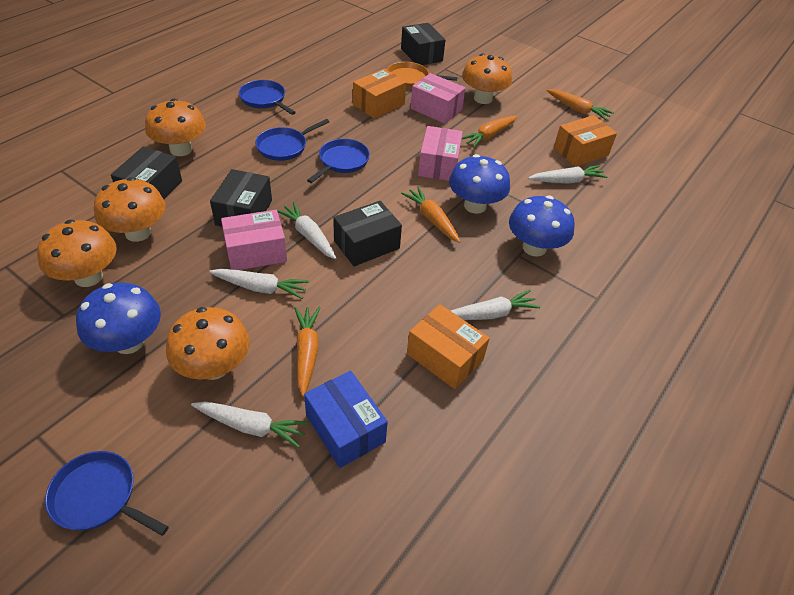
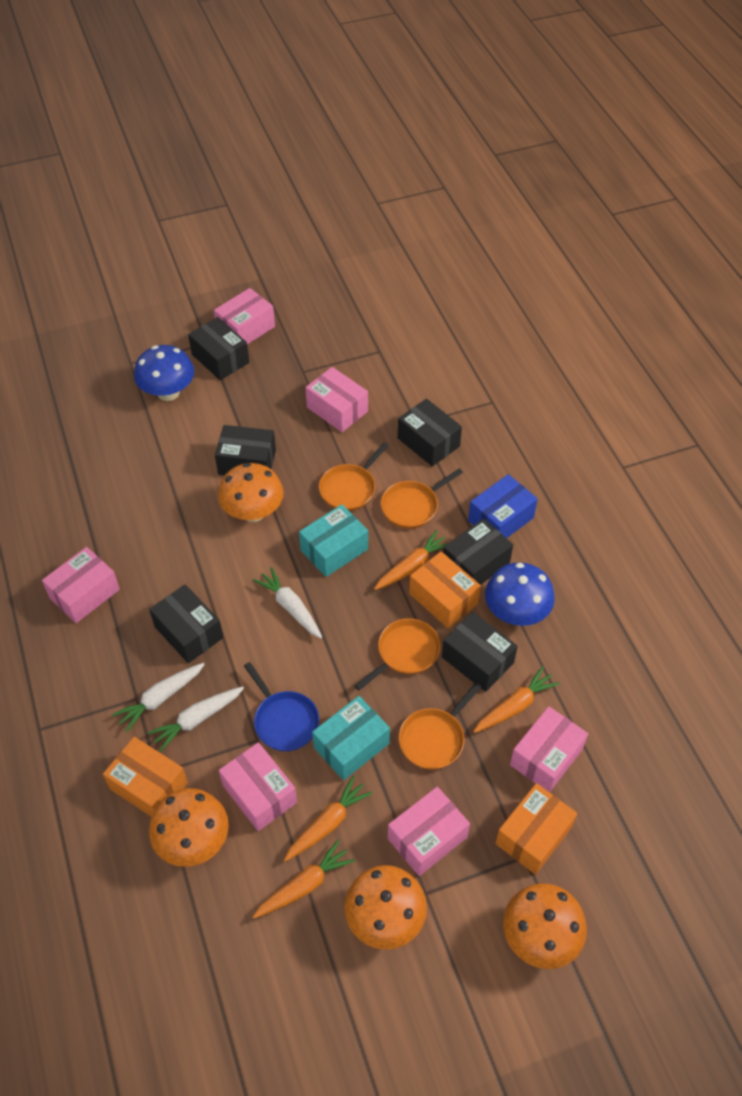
black box: [111,147,182,199] [210,169,272,227] [333,201,402,266] [401,23,446,65] = 4 -> [149,585,223,663] [188,317,249,380] [215,425,276,476] [398,399,462,467] [442,612,518,692] [443,519,513,585] = 6
blue mushroom: [76,283,161,354] [449,154,510,214] [509,196,574,257] = 3 -> [134,345,194,401] [485,562,555,626] = 2
blue pan: [45,451,169,536] [239,80,296,115] [255,119,329,161] [307,139,370,183] = 4 -> [244,662,319,751] = 1
orange mushroom: [37,220,117,287] [94,177,166,242] [145,99,206,156] [166,307,249,380] [462,54,512,104] = 5 -> [149,788,229,867] [218,463,283,522] [344,865,427,950] [503,883,587,969] = 4
orange pan: [387,62,457,88] = 1 -> [319,442,389,511] [354,618,441,690] [381,468,463,529] [399,683,481,770] = 4
pink box: [221,210,287,270] [410,73,466,124] [418,126,463,181] = 3 -> [42,547,120,623] [214,288,275,344] [219,742,297,831] [305,367,368,432] [388,787,470,876] [510,706,588,792] = 6
turquoise box: none = 0 -> [299,504,368,577] [312,696,390,780] = 2
white carrot: [191,402,309,448] [209,269,309,299] [277,202,336,259] [451,290,540,320] [528,165,608,183] = 5 -> [112,663,205,732] [147,686,244,752] [253,567,322,638] = 3

